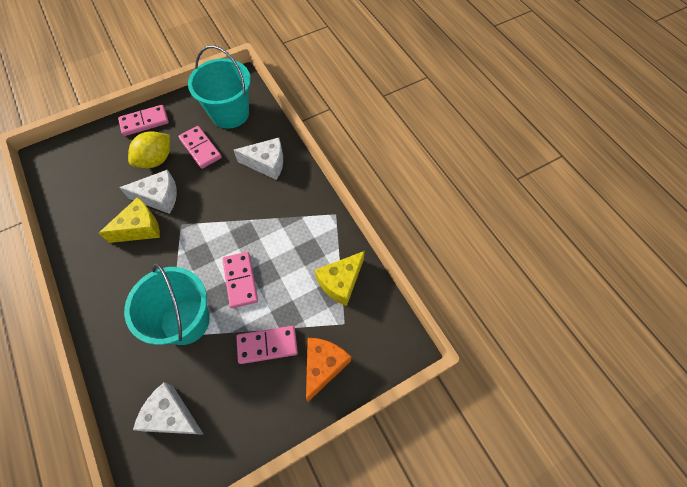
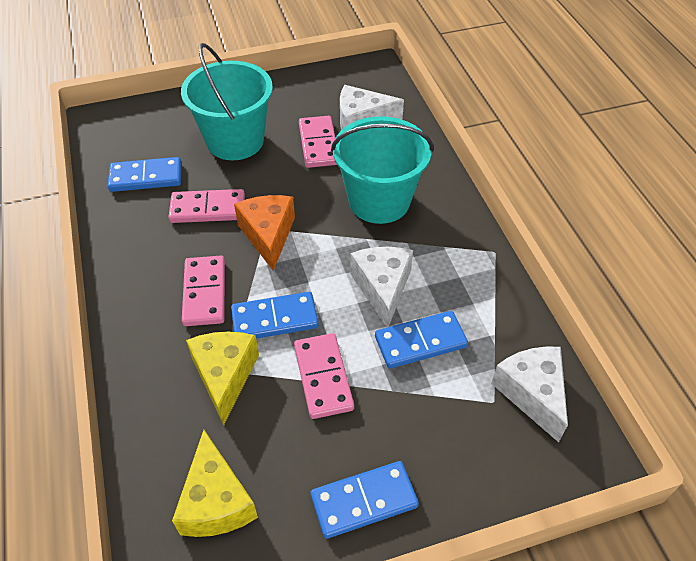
blue domino: none = 0 -> [108,157,181,192] [231,292,319,339] [311,461,419,539] [375,311,468,369] = 4
yellow lemon: [128,131,170,168] = 1 -> none = 0

